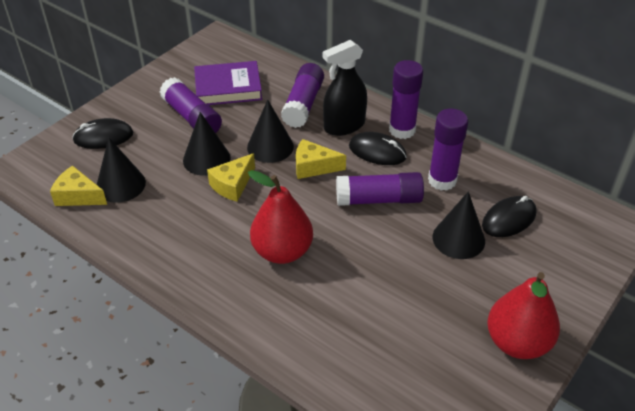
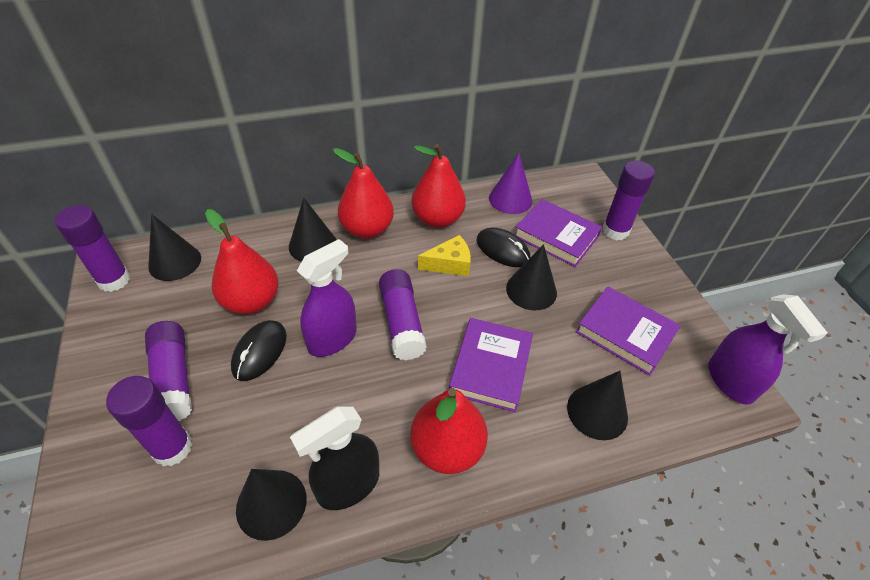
black cone: [97,137,146,203] [183,112,231,176] [247,100,294,163] [432,191,485,259] = 4 -> [148,214,201,281] [236,469,307,541] [289,198,336,262] [506,244,557,310] [567,371,628,440] = 5
black mouse: [72,118,133,149] [349,132,407,165] [482,196,537,237] = 3 -> [231,320,287,381] [477,228,530,267] = 2
purple book: [194,61,262,105] = 1 -> [449,318,533,412] [515,199,602,267] [576,286,681,376] = 3
purple cone: none = 0 -> [489,153,532,214] = 1
purple spray bottle: none = 0 -> [297,239,357,357] [708,294,828,405] = 2
red pear: [248,170,313,264] [487,272,560,359] = 2 -> [205,209,279,314] [333,148,394,239] [410,388,488,474] [411,144,466,228] = 4
yellow cheese: [50,166,107,206] [207,153,255,202] [296,139,346,179] = 3 -> [418,235,471,276] = 1

